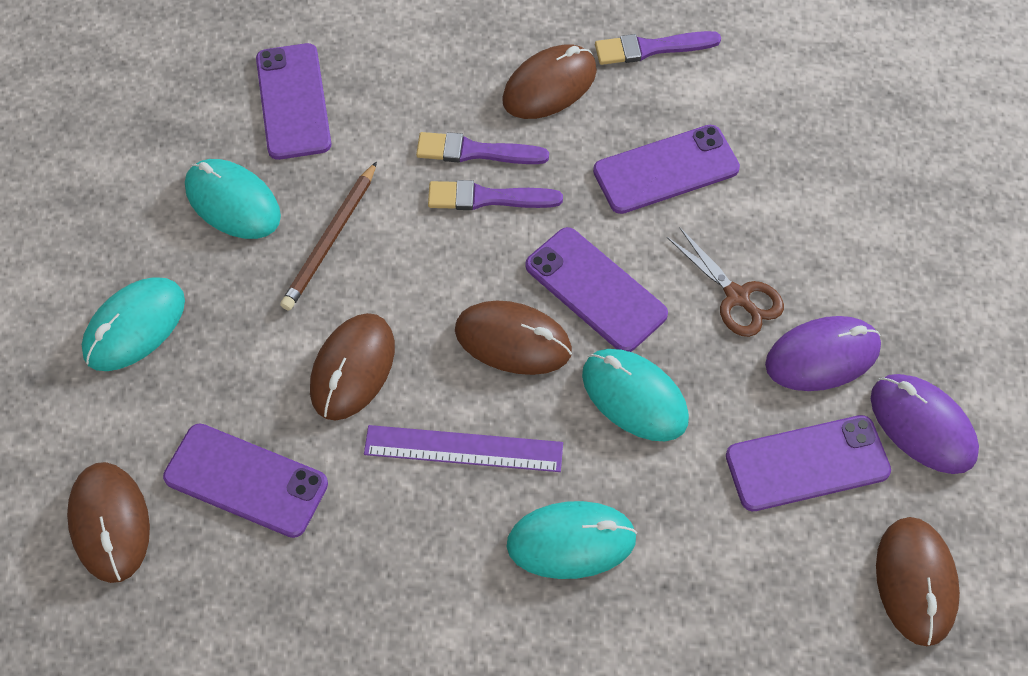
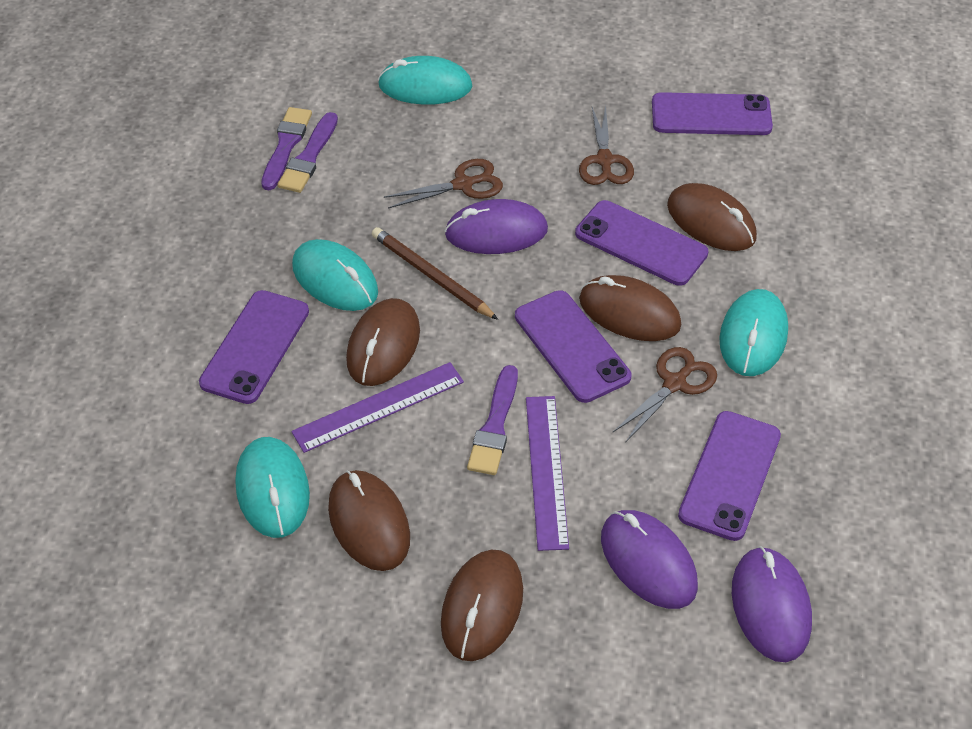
brown scissors: [667,227,784,337] = 1 -> [384,159,503,209] [579,105,634,185] [612,347,717,443] = 3
purple mouse: [765,316,881,391] [871,374,979,474] = 2 -> [445,199,548,254] [601,510,698,609] [732,546,812,662] = 3
purple ruler: [364,425,563,472] = 1 -> [291,362,464,453] [526,396,569,551] = 2

